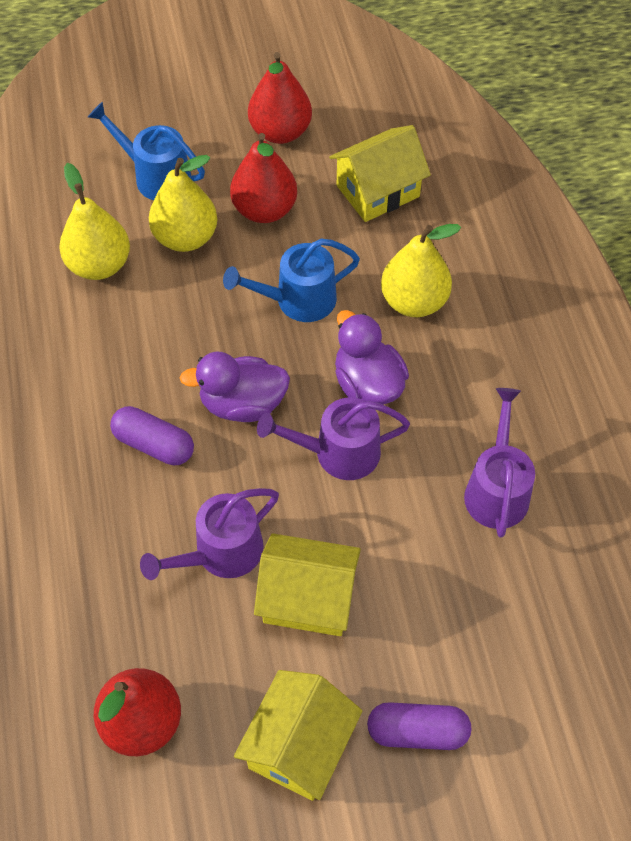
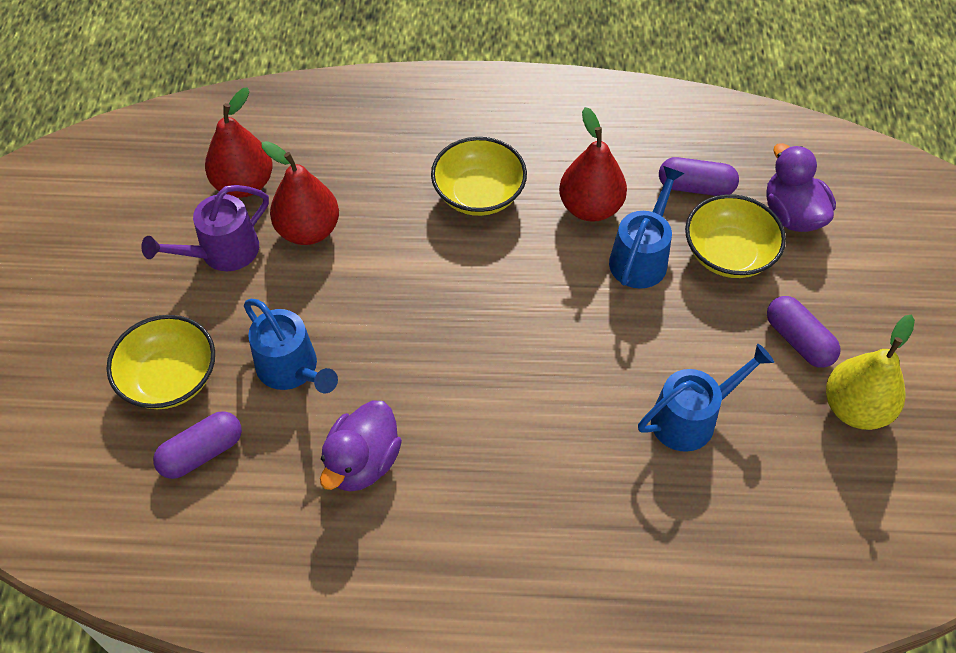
blue watering can: [88,102,205,200] [223,238,360,322] = 2 -> [244,299,338,393] [609,166,684,289] [638,344,774,452] = 3
purple capsule: [110,406,194,465] [367,702,471,750] = 2 -> [153,411,242,479] [659,157,739,196] [767,296,840,368] = 3
purple watering can: [140,488,279,580] [257,398,410,480] [464,388,535,538] = 3 -> [141,185,269,271] = 1
yellow bowl: none = 0 -> [106,315,215,409] [431,137,527,216] [685,194,786,278] = 3
yellow house: [234,670,362,801] [254,533,361,636] [329,125,431,222] = 3 -> none = 0
yellow pear: [59,163,130,280] [149,155,217,252] [381,224,461,317] = 3 -> [826,315,915,430] = 1

